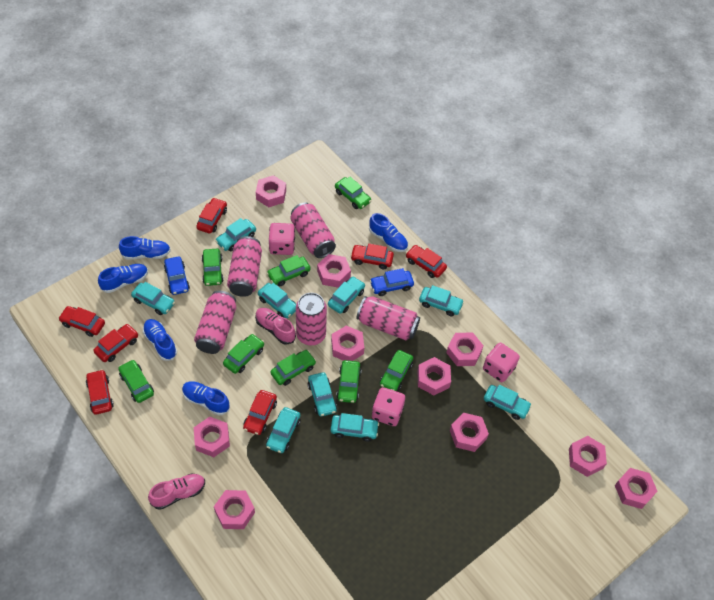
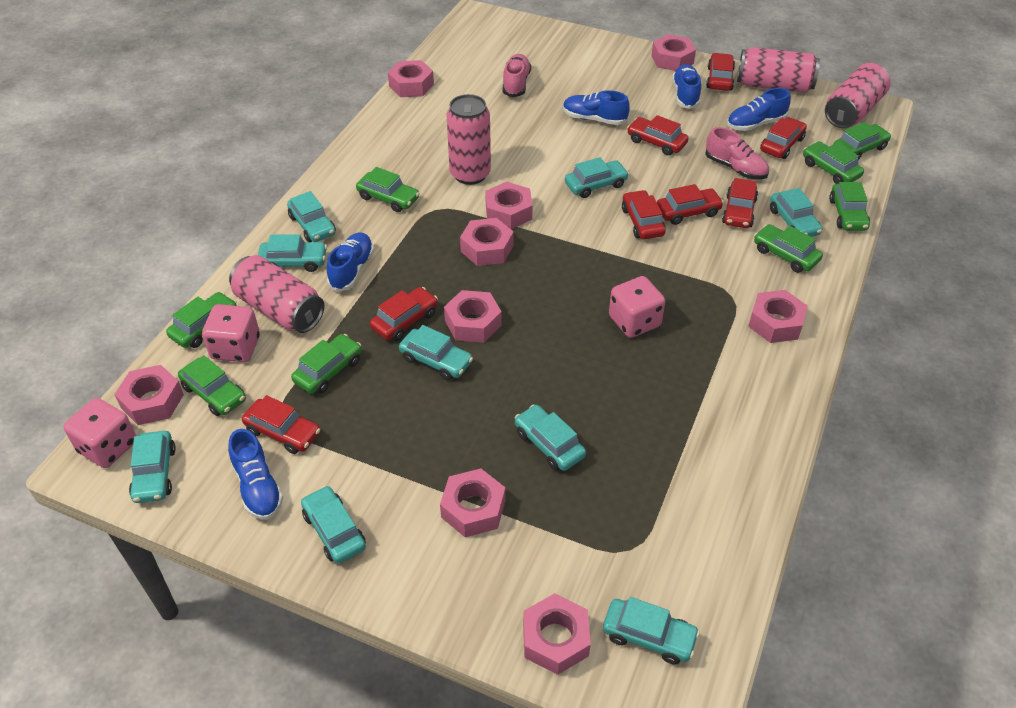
blue car: [164,257,190,295] [370,268,414,296] = 2 -> none = 0
pink can: [194,291,236,354] [227,236,262,297] [290,203,336,258] [296,293,327,346] [356,296,420,340] = 5 -> [229,255,324,333] [446,94,491,185] [737,47,820,93] [825,63,890,128] = 4
pink nut: [194,417,230,457] [214,490,255,529] [256,175,286,207] [317,254,351,288] [331,326,364,361] [418,357,451,395] [446,332,484,366] [450,413,489,452] [569,436,607,477] [615,468,657,509] = 10 -> [114,365,184,425] [388,60,434,97] [440,468,505,537] [444,290,502,343] [460,218,514,266] [485,182,533,229] [523,593,591,675] [651,34,696,71] [748,290,808,343] = 9
red car: [58,306,105,337] [86,369,114,415] [93,324,138,362] [196,198,227,234] [243,390,277,435] [350,244,394,269] [406,245,447,278] = 7 -> [242,395,320,454] [370,287,438,341] [622,190,666,239] [627,115,689,155] [657,184,724,225] [706,53,735,91] [722,178,758,228] [760,117,807,159] = 8

